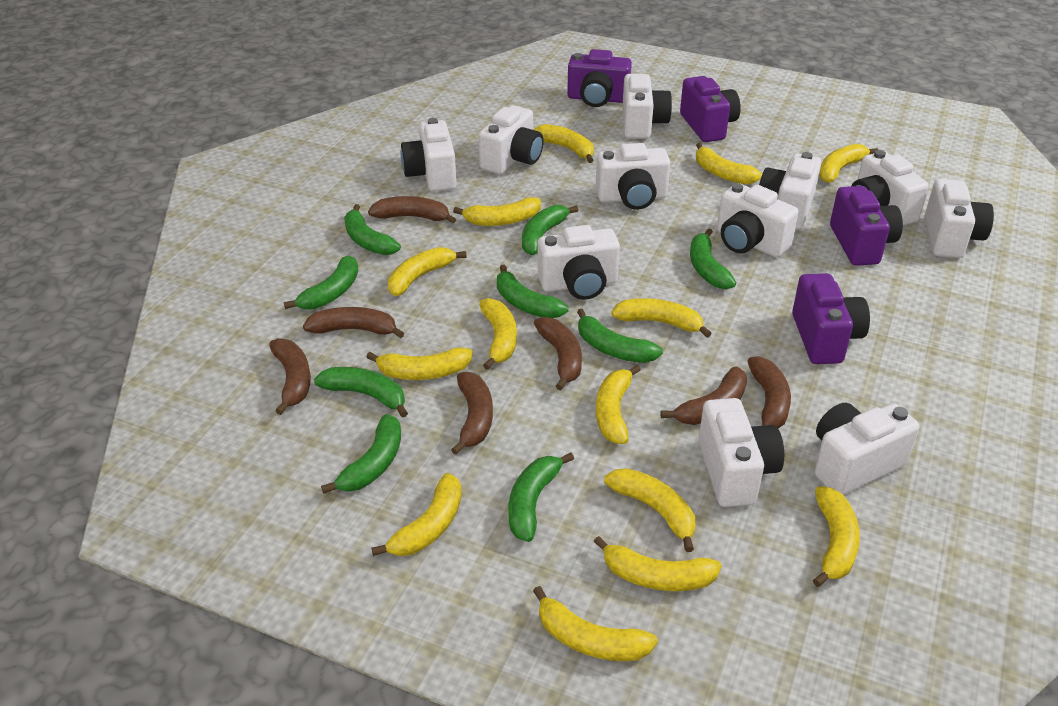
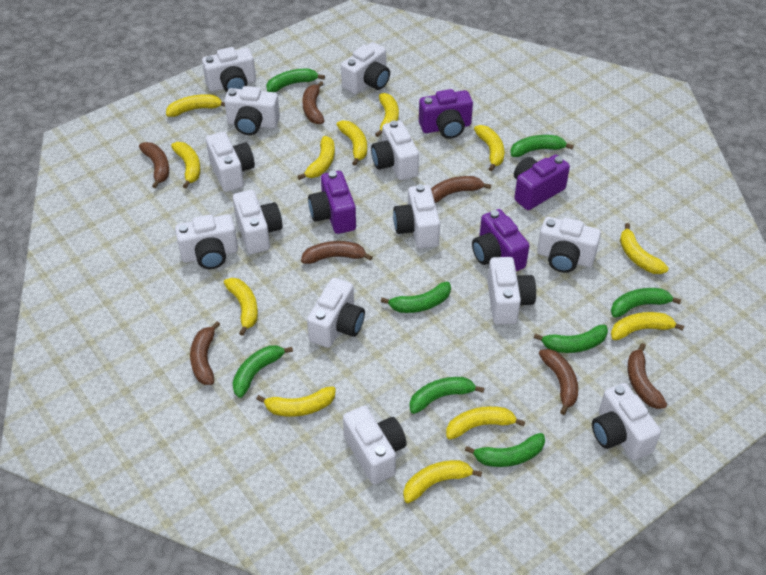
green banana: [284,255,358,310] [314,367,408,418] [321,414,401,494] [344,204,401,255] [497,264,568,318] [509,453,574,542] [522,205,579,255] [577,309,663,363] [690,228,736,289] = 9 -> [232,345,293,398] [266,69,325,92] [381,282,451,313] [409,377,484,414] [465,433,545,467] [511,135,574,157] [534,325,608,353] [611,288,681,318] = 8
white camera: [401,118,457,192] [478,105,544,174] [538,225,620,300] [595,143,671,210] [622,74,672,139] [698,398,784,507] [717,183,799,257] [759,152,821,230] [814,403,920,495] [851,150,929,226] [925,179,994,258] = 11 -> [175,214,238,269] [202,47,256,92] [206,132,255,192] [224,86,280,135] [233,190,282,254] [307,278,365,348] [341,42,390,94] [343,406,406,484] [371,120,419,180] [393,184,440,248] [487,257,536,324] [537,217,601,273] [592,383,661,460] = 13
yellow banana: [367,347,473,380] [371,473,462,556] [388,247,467,296] [453,197,541,226] [479,298,517,370] [533,124,594,163] [533,586,658,661] [594,536,722,591] [596,365,641,444] [604,468,696,552] [611,298,712,338] [696,143,762,185] [813,486,860,587] [819,144,879,183] = 14 -> [166,94,225,117] [171,142,200,188] [224,278,258,336] [256,386,336,417] [297,136,335,180] [336,120,367,166] [375,93,399,137] [403,460,482,503] [446,406,525,440] [474,125,504,171] [611,312,684,340] [620,223,669,274] = 12

